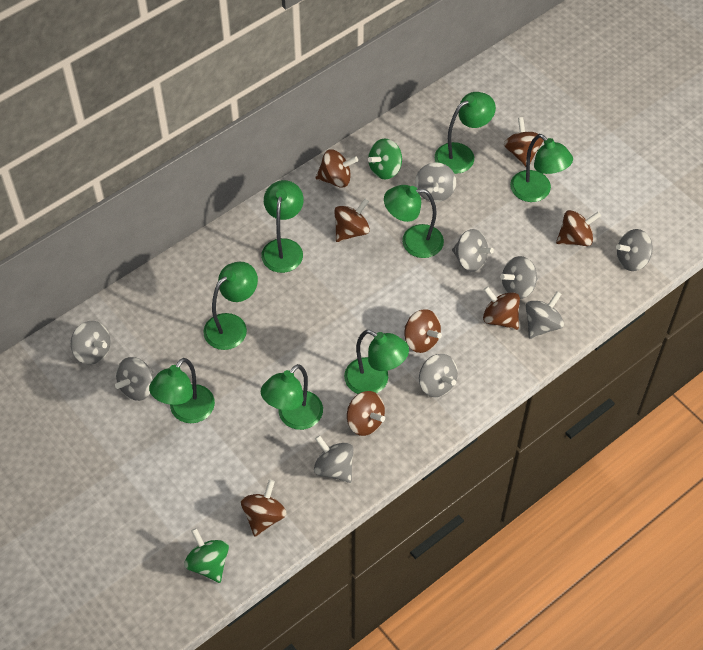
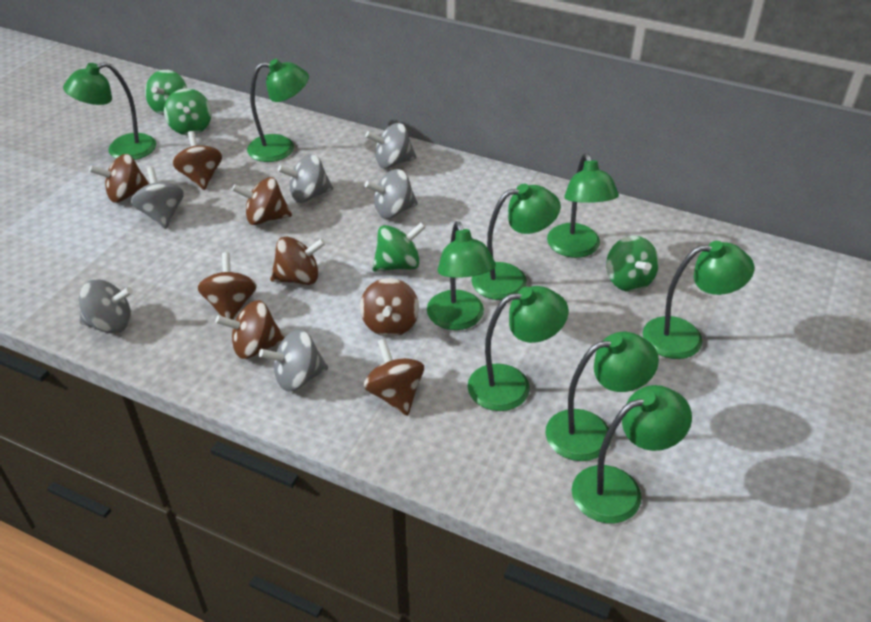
green lamp: [149,358,215,423] [203,262,258,350] [261,180,304,273] [261,364,323,430] [344,330,409,394] [384,185,444,258] [435,92,496,174] [510,134,573,202] = 8 -> [63,62,156,160] [247,59,309,162] [427,221,496,330] [468,286,569,411] [471,184,561,300] [545,332,659,461] [547,153,619,258] [572,385,692,523] [643,241,754,359] = 9
green spinning top: [184,528,229,583] [368,139,402,180] = 2 -> [145,70,187,115] [164,88,212,135] [373,222,426,272] [606,236,659,292] = 4
grey spinning top: [71,321,111,365] [115,357,153,401] [314,435,353,483] [415,162,456,202] [419,354,458,397] [452,229,494,272] [500,256,538,299] [526,291,564,339] [616,229,653,271] = 9 -> [79,280,133,334] [131,167,184,229] [259,330,328,391] [278,154,333,203] [364,169,418,219] [365,123,417,169] = 6

